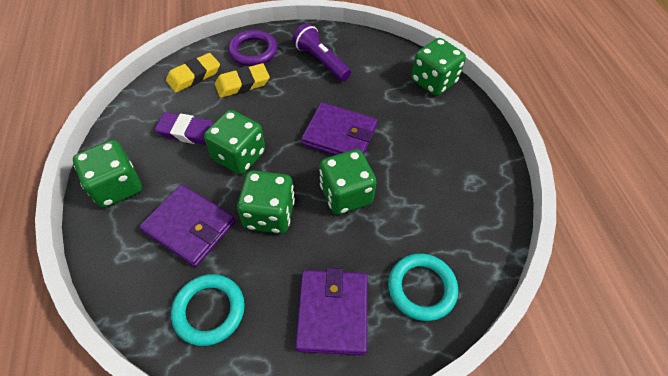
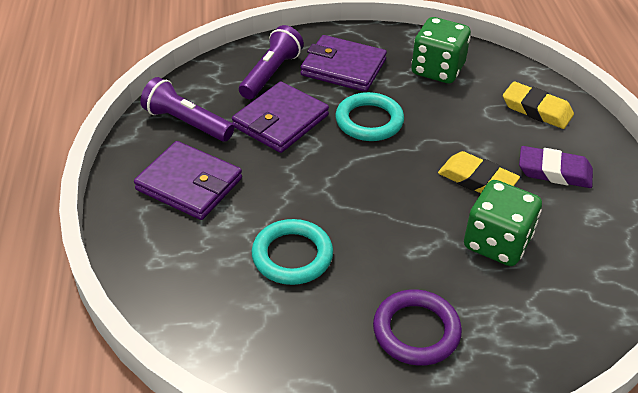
green dice: [73,140,142,208] [204,110,265,175] [237,170,295,234] [319,149,377,215] [411,38,466,96] = 5 -> [411,17,471,83] [464,180,542,266] = 2
purple flashlight: [292,23,351,81] = 1 -> [141,77,234,142] [239,25,304,99] = 2

